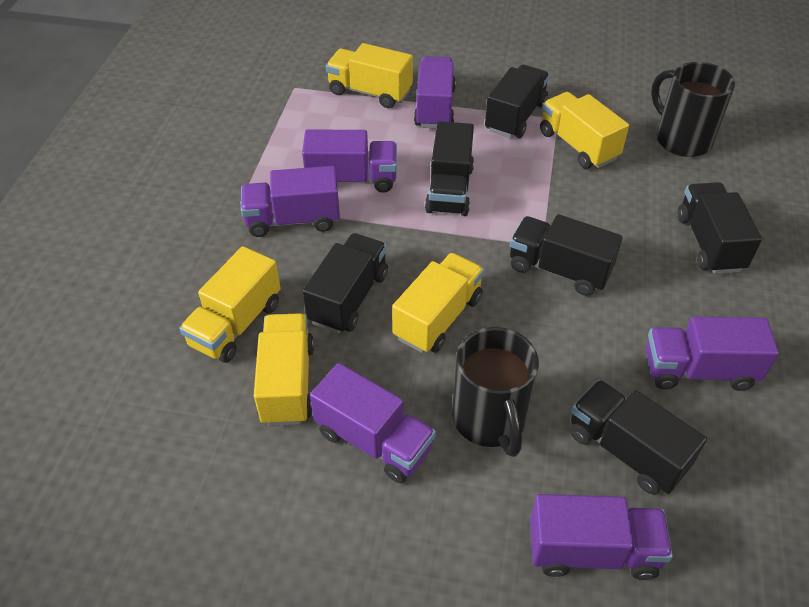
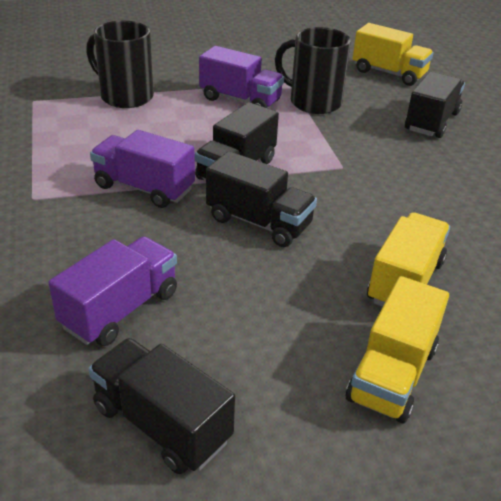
black truck: [303,233,388,334] [425,121,474,216] [485,65,550,138] [510,214,623,296] [570,380,707,494] [677,182,762,274] = 6 -> [88,338,235,474] [195,102,279,180] [206,151,317,247] [405,72,465,138] = 4
purple truck: [241,166,340,237] [302,130,397,193] [310,363,436,483] [414,56,456,128] [530,494,673,580] [646,317,779,391] = 6 -> [49,236,177,346] [90,130,195,208] [199,46,284,108] = 3
yellow truck: [179,246,281,363] [254,313,314,426] [326,43,413,108] [392,253,484,353] [540,92,629,169] = 5 -> [346,276,449,423] [353,23,434,86] [367,212,450,307] = 3

